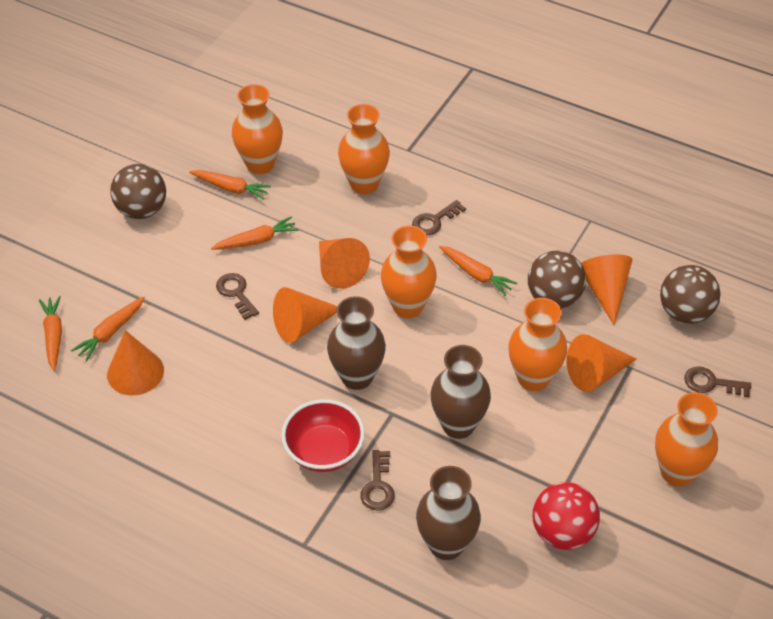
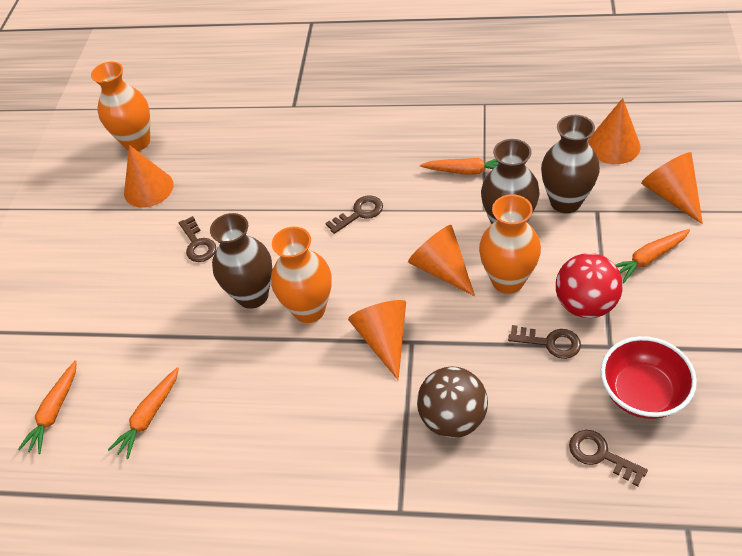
brown ball: [110,164,166,219] [528,250,586,308] [660,265,721,324] = 3 -> [417,367,488,438] = 1
orange carrot: [39,296,62,371] [71,296,145,361] [189,170,271,200] [211,217,298,250] [439,246,517,296] = 5 -> [18,361,77,454] [108,367,179,459] [420,158,499,175] [616,229,690,283] = 4
orange vase: [232,84,283,174] [338,104,390,194] [381,226,437,318] [508,298,567,391] [655,392,718,487] = 5 -> [91,62,150,151] [271,227,332,323] [479,194,541,294] = 3

